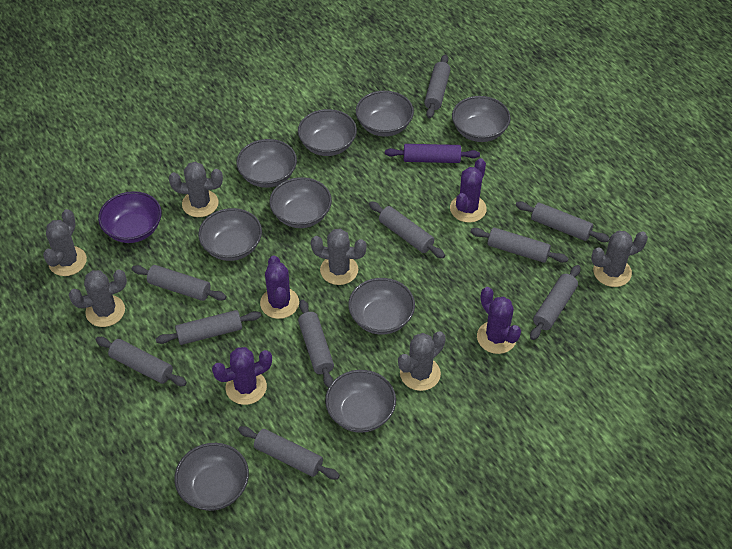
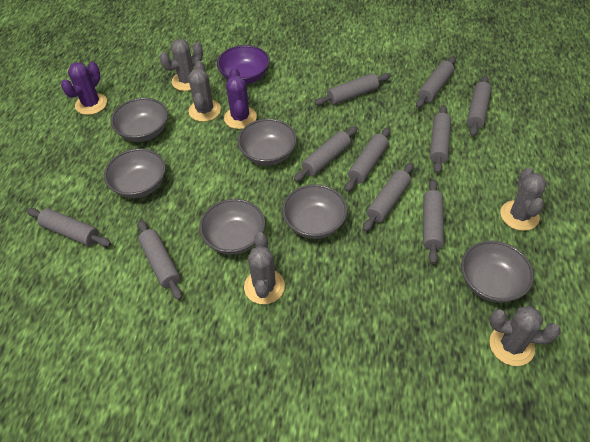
grey bowl: [174,443,249,511] [198,208,262,261] [236,139,297,188] [270,177,332,228] [298,109,357,156] [325,370,396,433] [348,278,415,335] [356,91,414,137] [452,96,510,142] = 9 -> [104,148,166,198] [111,98,168,142] [199,199,265,255] [237,119,297,166] [282,184,347,239] [461,241,534,303] = 6
grey cactus: [43,209,87,276] [69,270,127,327] [169,162,223,217] [311,229,367,285] [398,331,446,391] [591,231,648,287] = 6 -> [159,39,203,91] [188,61,221,122] [244,232,285,304] [490,306,561,366] [500,168,547,231] = 5
purple cactus: [212,347,272,405] [260,255,299,319] [450,158,487,223] [477,287,521,354] = 4 -> [61,62,107,115] [224,68,257,129] = 2
purple rolling pin: [385,144,480,163] = 1 -> none = 0

